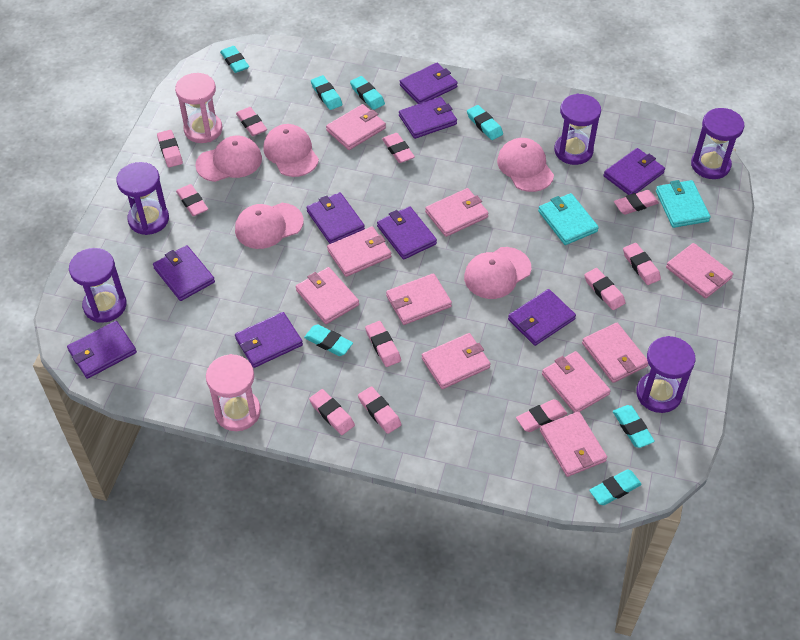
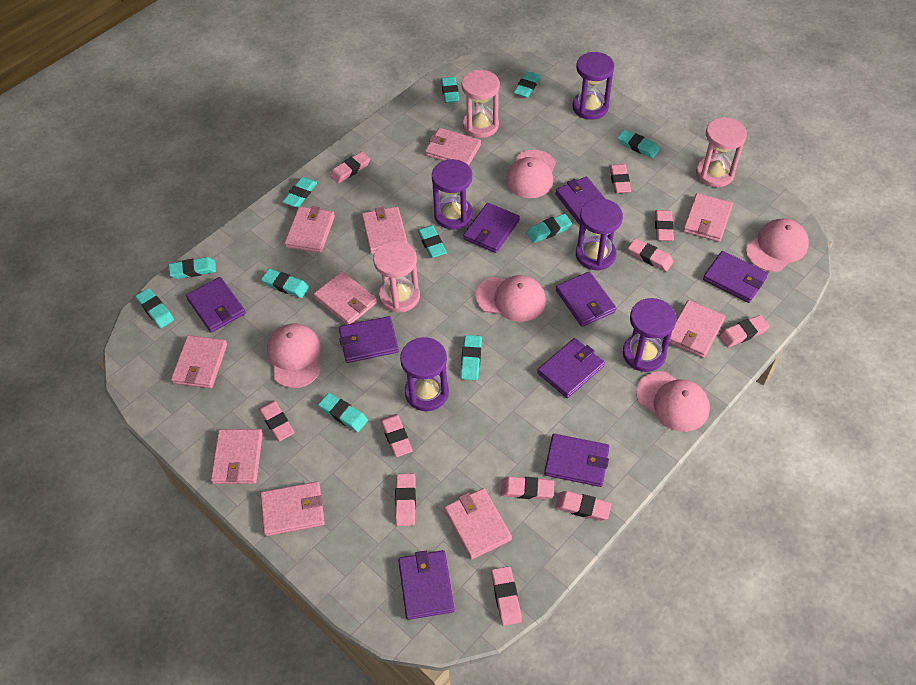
pink hourglass: [175,73,222,143] [206,354,261,431] = 2 -> [373,241,420,313] [462,70,500,138] [696,117,747,187] = 3
turquoise eraser: [220,46,249,73] [304,324,353,356] [311,75,342,110] [350,76,385,110] [467,105,503,140] [589,470,642,505] [613,405,655,448] = 7 -> [136,288,174,328] [169,257,216,279] [261,269,309,298] [283,177,318,207] [318,393,368,432] [417,225,447,258] [441,77,459,103] [460,335,482,380] [514,71,541,98] [526,214,572,243] [617,130,659,158] = 11
turquoise wallet: [538,193,599,245] [656,180,710,228] = 2 -> none = 0

